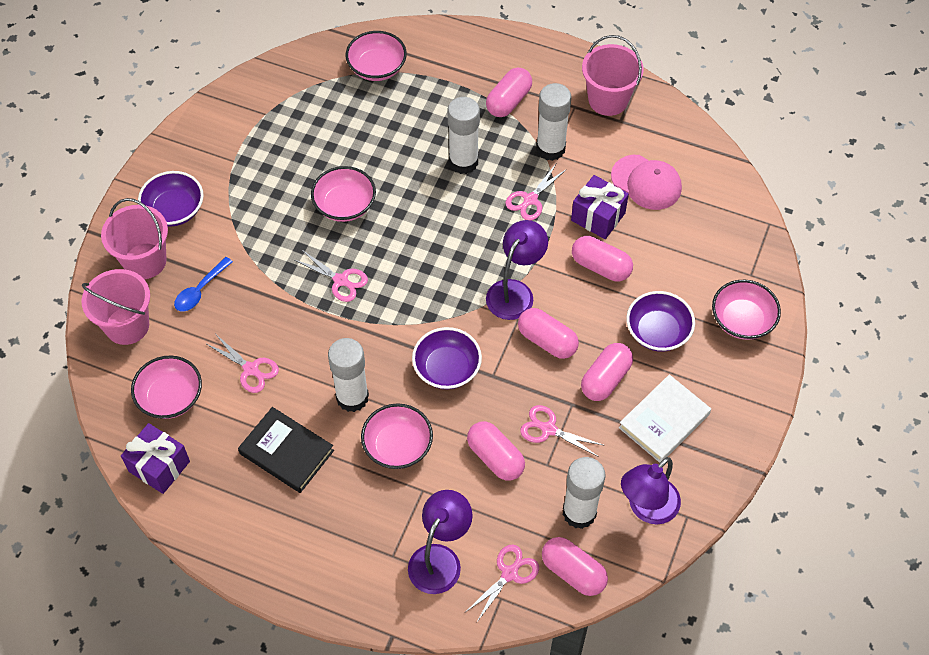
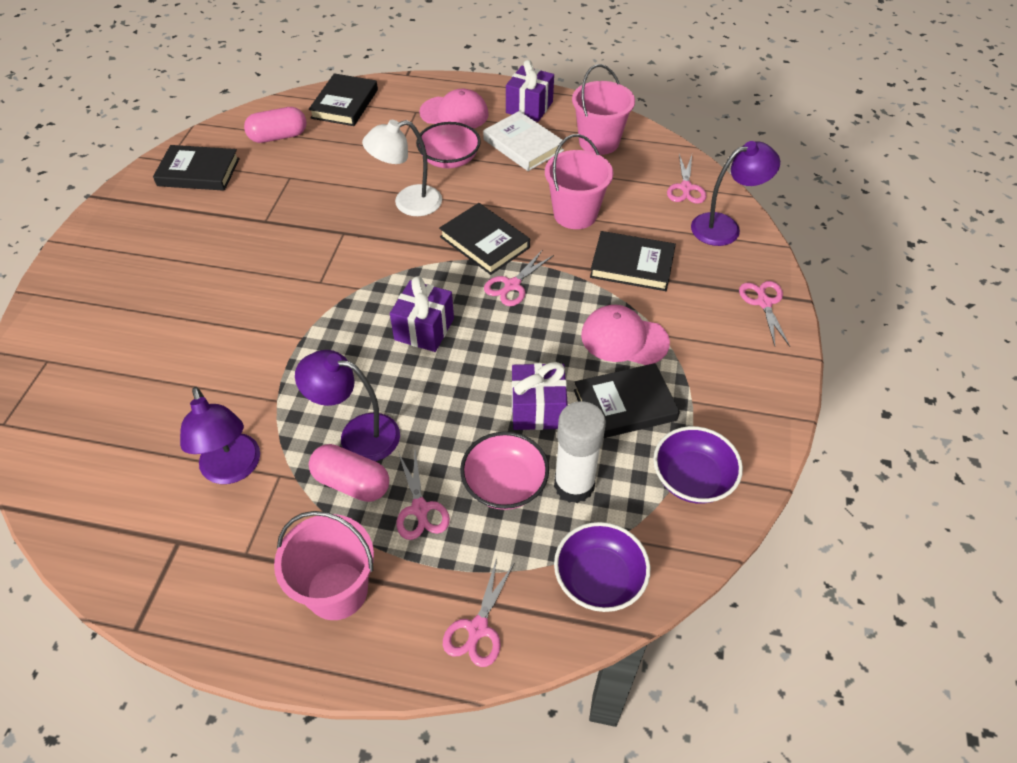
black book: [238,407,334,493] = 1 -> [153,145,240,191] [309,73,378,126] [439,203,530,275] [574,363,680,438] [590,231,676,291] = 5
blue spoon: [174,257,233,312] = 1 -> none = 0
pink bowl: [131,356,202,419] [311,166,376,222] [346,31,407,81] [361,403,433,469] [712,280,781,340] = 5 -> [416,122,481,168] [460,432,549,510] = 2
pink cap: [611,155,682,210] = 1 -> [419,88,489,129] [581,305,670,365] = 2
pink capsule: [467,421,525,481] [486,67,532,117] [518,308,579,359] [542,537,608,596] [572,236,633,281] [581,343,633,401] = 6 -> [244,107,307,143] [309,444,389,502] = 2
purple bowl: [138,171,204,227] [412,327,482,389] [626,291,695,352] = 3 -> [554,522,650,612] [653,426,743,504] = 2
purple gift: [121,423,190,494] [571,175,629,239] = 2 -> [390,276,454,352] [506,60,554,122] [512,362,568,430] = 3
white glue stick: [328,338,369,412] [448,97,480,174] [536,83,571,161] [563,457,605,529] = 4 -> [554,401,606,503] = 1
white lamp: none = 0 -> [362,120,442,216] = 1

